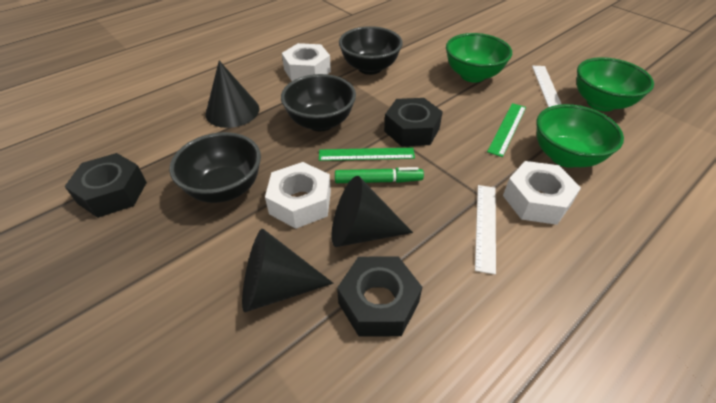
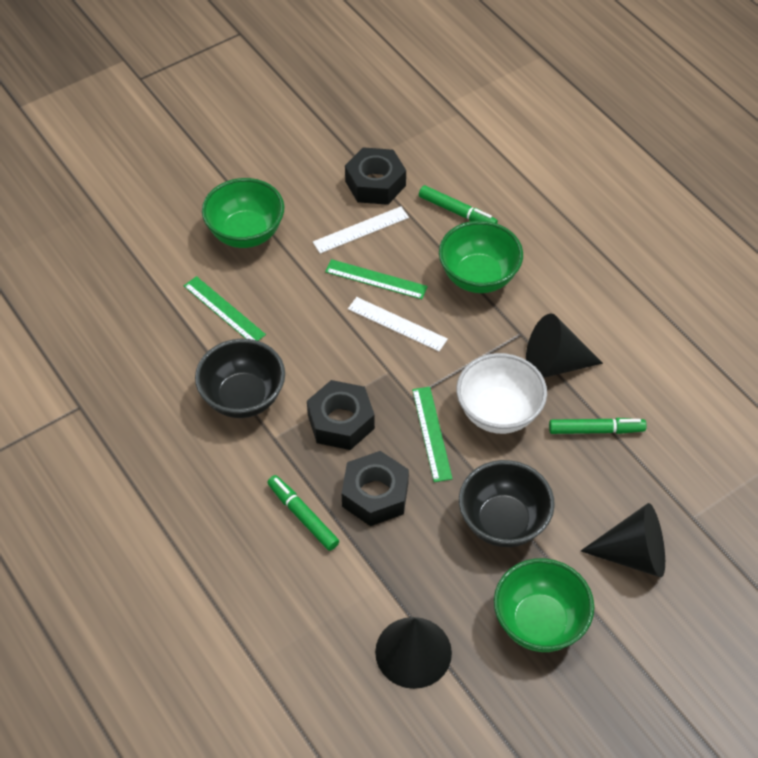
black bowl: [169,132,261,203] [281,74,356,131] [339,26,403,75] = 3 -> [195,339,285,418] [459,460,555,547] = 2
green marker: [335,167,424,183] = 1 -> [267,475,339,551] [419,185,498,223] [549,418,647,434] = 3
green ruler: [319,148,415,161] [487,103,526,157] = 2 -> [184,276,266,341] [325,259,428,299] [412,387,453,482] = 3
white bowl: none = 0 -> [456,353,547,434] = 1
white nut: [265,162,331,229] [282,43,331,81] [503,161,581,225] = 3 -> none = 0

